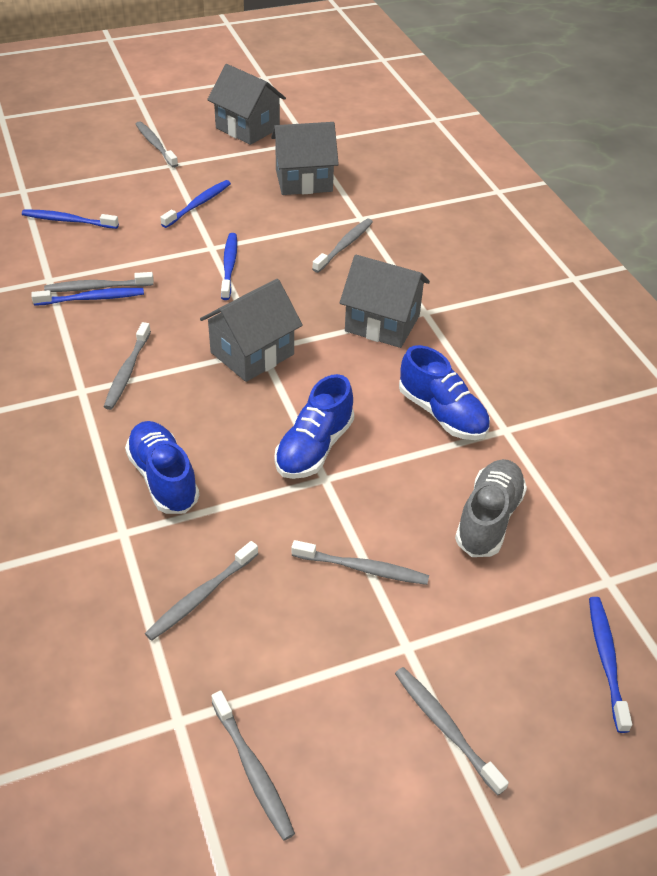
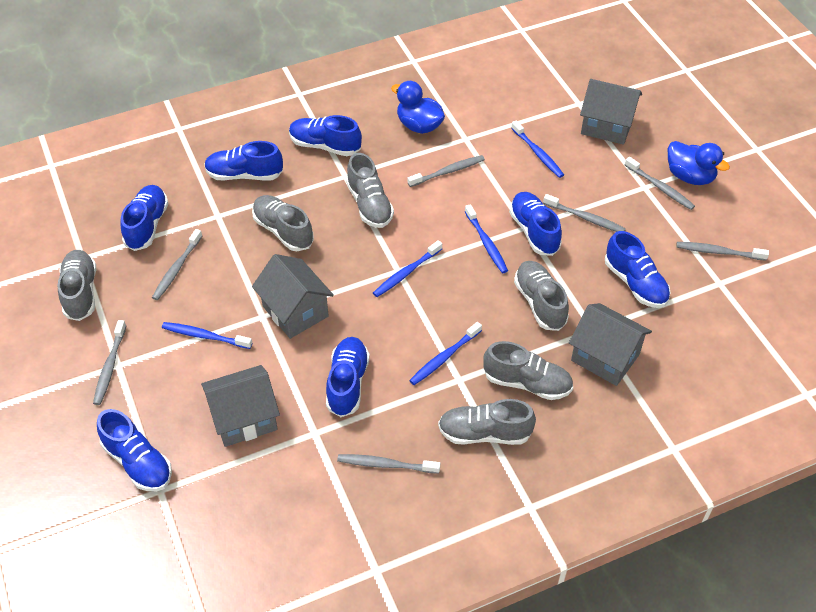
blue duck: none = 0 -> [391,81,445,134] [668,141,730,185] = 2
blue shoe: [125,421,199,514] [274,374,354,479] [399,345,490,440] = 3 -> [97,409,172,491] [121,185,169,251] [204,141,283,181] [289,115,362,156] [326,337,370,417] [509,192,562,256] [605,231,671,308] = 7
grey shoe: [455,459,527,557] = 1 -> [58,250,96,321] [252,195,314,251] [346,153,394,228] [438,399,536,445] [483,341,573,400] [514,261,569,331] = 6
grey toothbrush: [44,272,154,292] [104,322,151,410] [136,121,178,168] [145,541,258,641] [211,691,295,841] [291,540,429,585] [312,219,373,273] [395,667,509,796] = 8 -> [93,320,126,405] [152,229,202,300] [337,454,440,474] [408,155,485,187] [543,194,626,232] [625,157,695,210] [676,242,769,261] = 7

